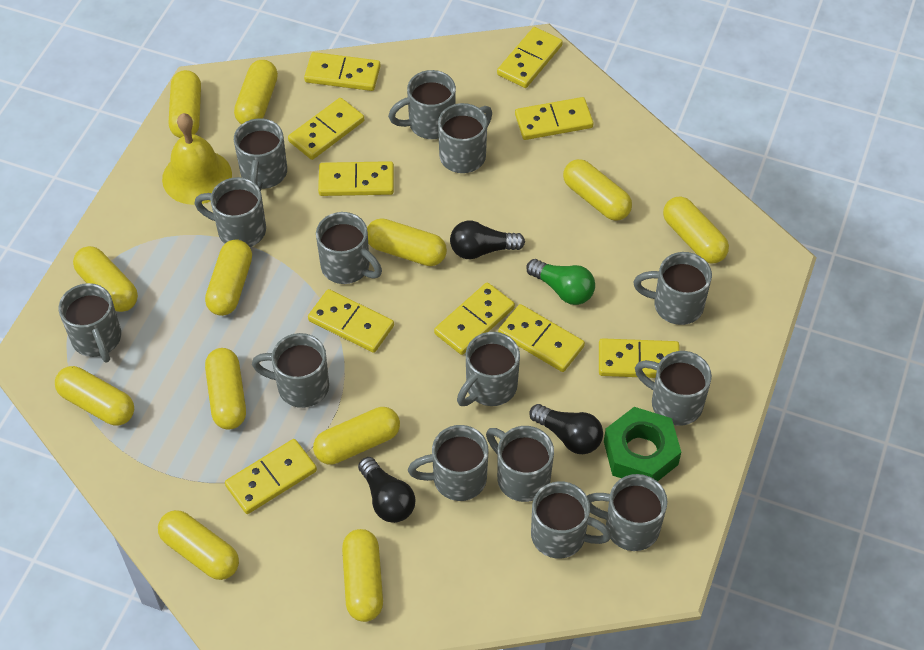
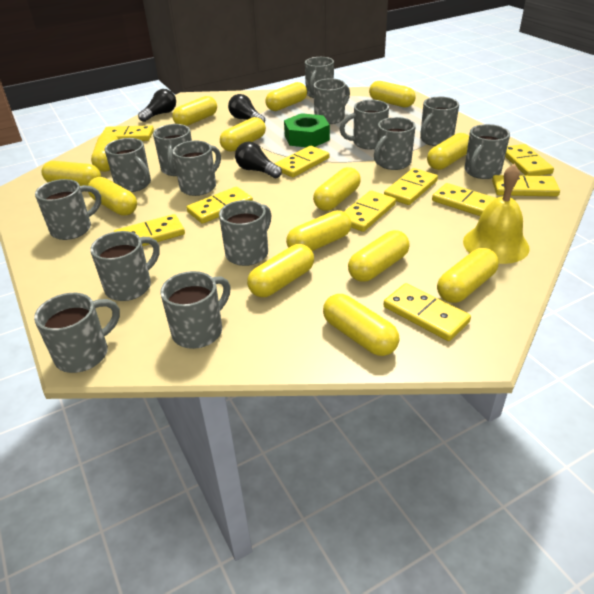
green light bulb: [526,259,595,305] = 1 -> none = 0
yellow capsule: [55,366,134,426] [73,246,138,312] [158,510,239,580] [169,70,201,138] [205,239,252,316] [205,348,246,430] [234,60,278,124] [313,407,400,465] [342,529,383,622] [367,218,447,266] [563,159,632,221] [663,196,729,263] = 12 -> [41,161,101,186] [88,177,137,216] [91,133,118,172] [172,96,217,126] [220,117,266,152] [247,244,314,297] [265,82,307,111] [286,210,352,251] [313,167,361,211] [323,294,399,356] [348,230,410,282] [369,81,416,108] [427,133,469,170] [437,248,499,303] = 14

